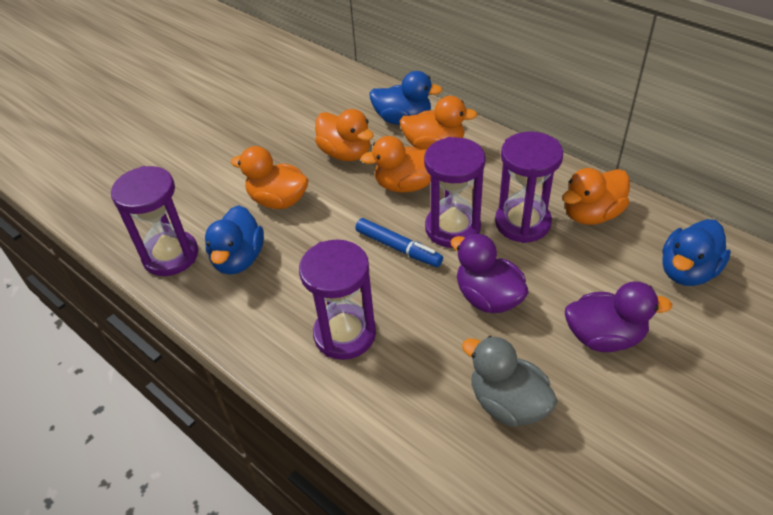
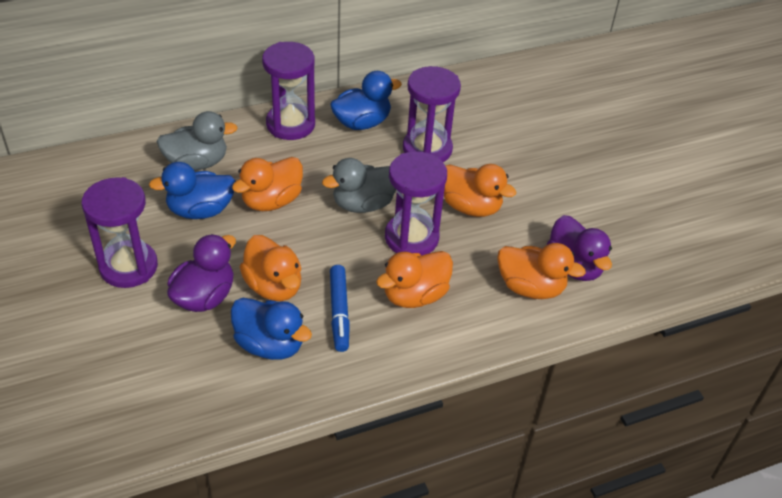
grey duck: [462,336,558,427] = 1 -> [157,111,238,170] [322,158,396,213] = 2

